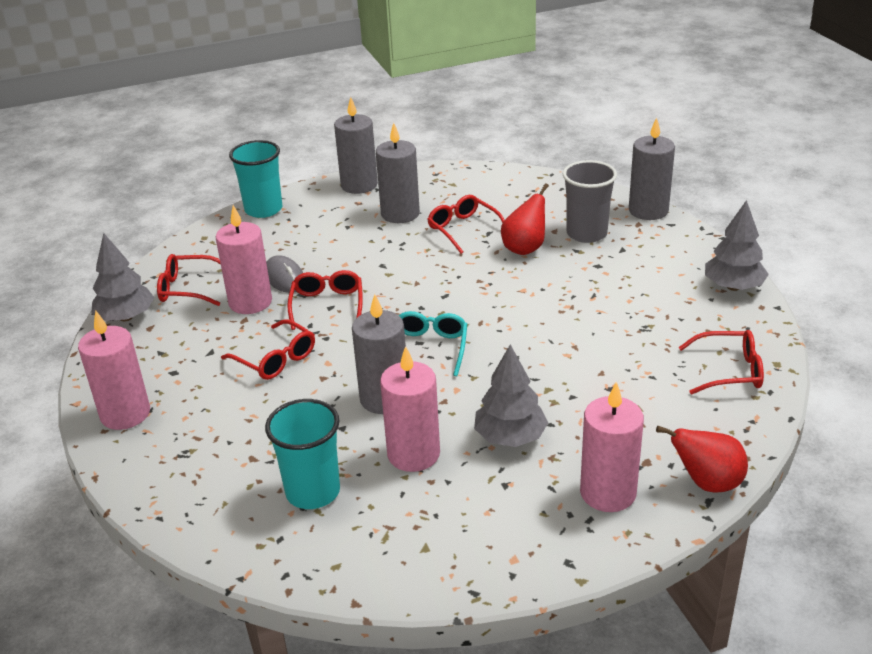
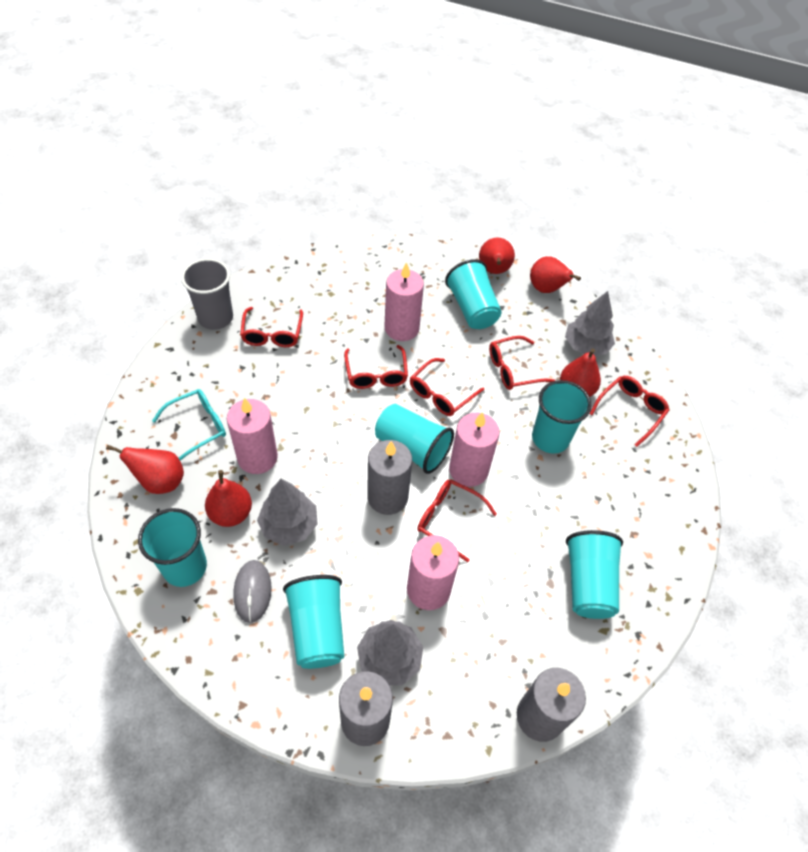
grey candle: [334,97,378,194] [352,294,406,414] [376,123,420,223] [629,117,675,220] = 4 -> [339,671,393,746] [367,440,412,515] [517,668,586,742] = 3
red glasses: [157,254,221,306] [221,319,315,380] [287,270,363,330] [427,195,504,254] [678,330,764,395] = 5 -> [240,307,303,347] [344,345,408,389] [410,358,484,416] [417,479,497,563] [489,336,555,390] [590,376,669,447] = 6
red pear: [501,183,549,255] [656,426,748,493] = 2 -> [106,445,184,494] [205,470,252,527] [479,237,515,274] [530,256,581,293] [560,349,601,397] = 5
turquoise cup: [229,140,282,218] [265,399,340,509] = 2 -> [138,508,207,587] [283,575,344,669] [375,404,454,474] [445,260,501,329] [532,380,592,454] [566,530,623,619] = 6

